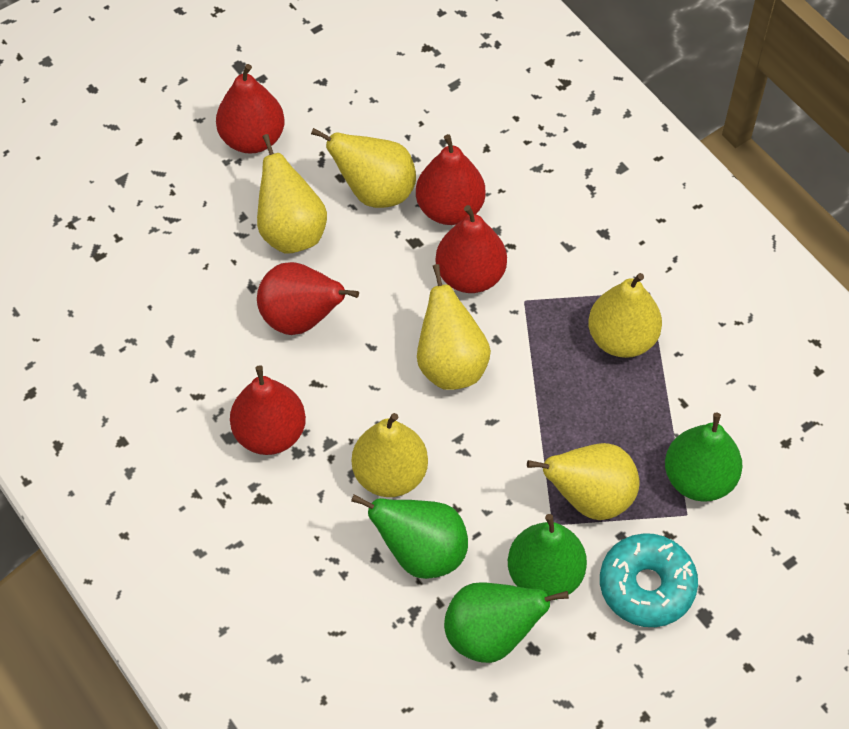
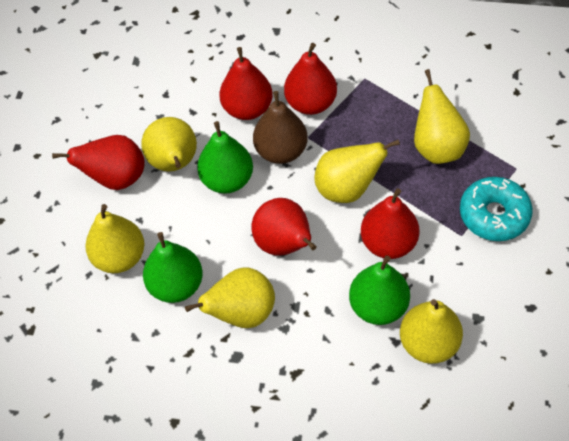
brown pear: none = 0 -> [253,91,308,164] = 1
green pear: [351,494,468,579] [444,582,569,663] [508,514,587,600] [665,412,742,502] = 4 -> [143,232,203,303] [197,121,253,193] [349,256,410,325] = 3

